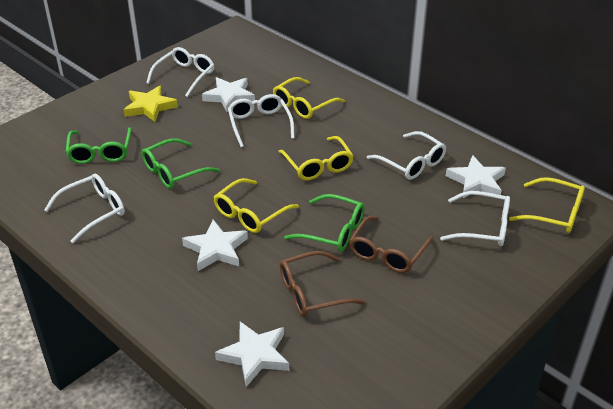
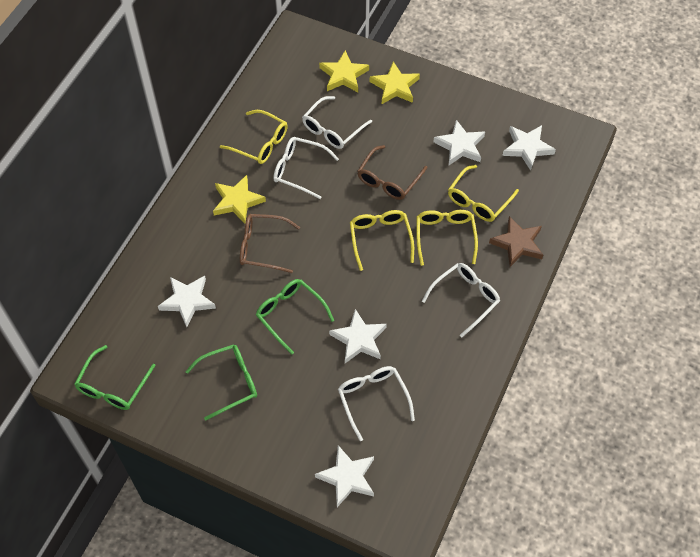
brown star: none = 0 -> [489,216,543,267] = 1
white glasses: [44,174,125,243] [146,47,214,97] [228,94,295,147] [367,131,446,180] [440,191,510,246] = 5 -> [273,137,339,199] [302,96,372,149] [338,366,415,441] [422,263,500,337] = 4
white star: [182,219,248,271] [202,77,255,112] [215,322,289,387] [446,155,506,198] = 4 -> [158,276,216,327] [315,445,374,507] [329,309,387,363] [433,120,485,165] [502,125,556,170] = 5
yellow star: [123,85,178,122] = 1 -> [213,175,266,224] [319,50,369,92] [370,62,420,104] = 3

